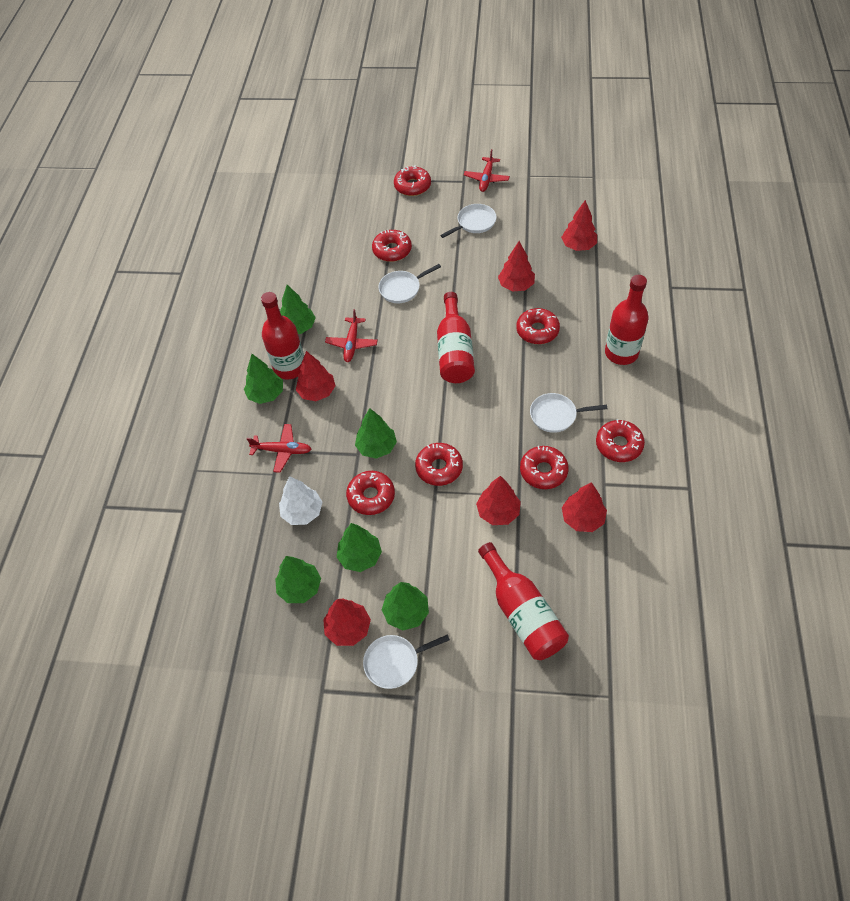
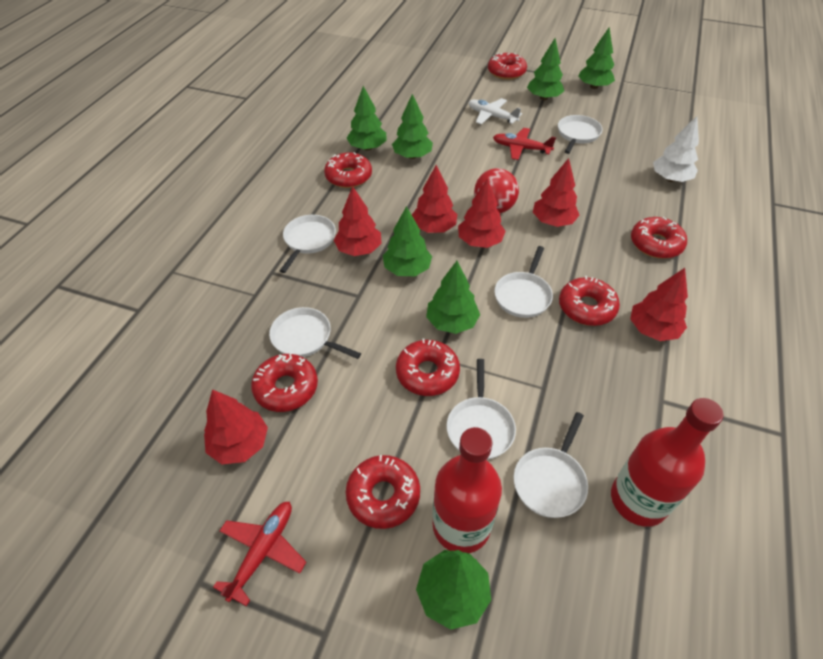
green tree: [244,354,283,404] [275,556,321,603] [280,285,316,334] [337,523,382,572] [355,408,397,459] [382,582,429,630] = 6 -> [347,86,387,151] [383,206,432,276] [392,94,433,159] [416,550,491,630] [426,261,480,334] [527,38,564,100] [578,27,615,89] = 7
red ball: none = 0 -> [474,168,519,213] = 1
red bottle: [261,292,304,379] [437,292,475,383] [478,542,569,660] [605,275,648,365] = 4 -> [433,427,502,553] [611,398,724,527] = 2
red plane: [247,424,311,473] [325,309,378,362] [464,149,510,192] = 3 -> [213,501,306,606] [493,128,556,160] = 2
white pan: [363,634,450,689] [378,264,441,303] [440,204,496,238] [530,393,607,433] = 4 -> [269,307,361,359] [280,215,336,273] [447,359,516,460] [495,246,553,318] [514,412,588,518] [558,115,603,154] = 6
white plane: none = 0 -> [468,98,522,125] = 1

